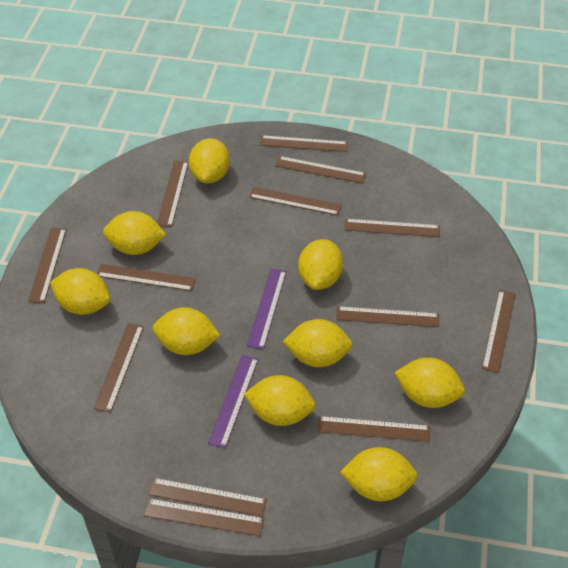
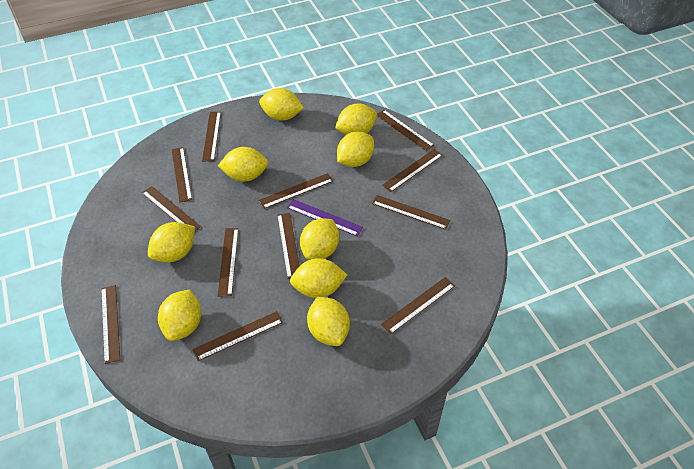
brown ruler: [28,228,66,303] [94,323,144,412] [97,264,196,291] [144,498,264,536] [148,478,267,517] [157,160,188,227] [249,187,342,215] [260,135,348,152] [276,156,366,183] [318,416,430,442] [336,306,439,327] [345,219,440,237] [482,290,515,373] = 13 -> [101,285,120,364] [142,186,201,231] [171,147,192,202] [192,311,283,361] [202,112,221,161] [217,228,239,296] [258,173,333,209] [277,213,299,279] [372,195,450,230] [377,110,435,151] [381,277,455,334] [382,149,443,192] = 12
purple ruler: [208,355,258,448] [247,268,286,349] = 2 -> [287,199,363,236] = 1

